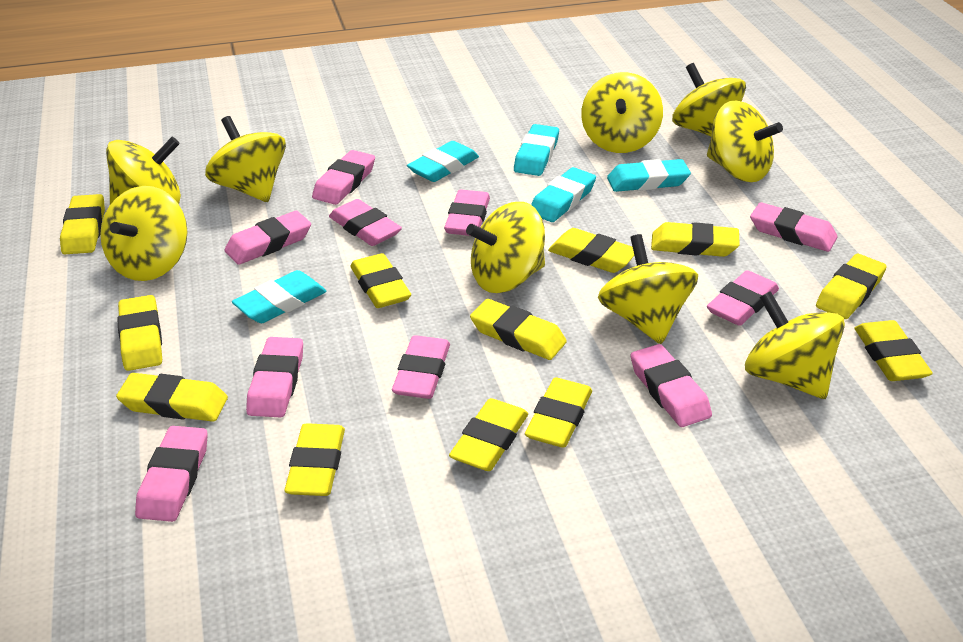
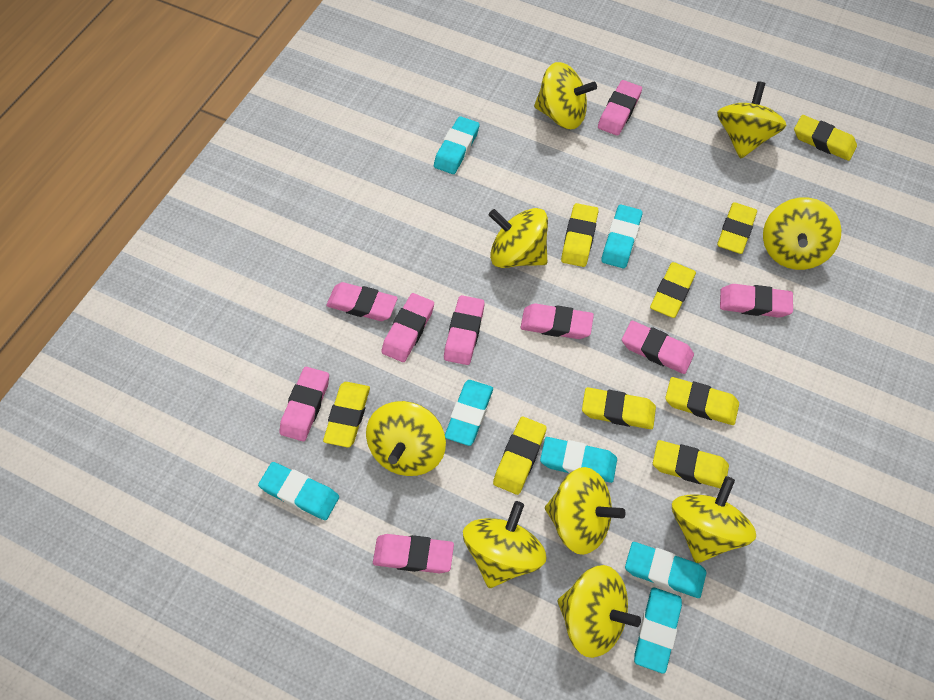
pink eraser: [135,426,208,522] [224,211,311,265] [246,337,303,418] [312,150,375,205] [329,199,402,246] [392,335,450,399] [444,189,490,236] [631,344,712,427] [707,270,779,326] [750,202,838,252] = 10 -> [279,367,329,441] [326,282,398,321] [373,534,454,573] [381,293,434,362] [444,295,485,365] [521,303,594,339] [598,80,642,136] [622,321,694,374] [720,284,793,318] = 9
turquoise eraser: [232,270,327,323] [407,141,479,182] [514,124,559,176] [531,167,596,222] [607,159,691,192] = 5 -> [258,462,339,520] [434,116,480,174] [445,380,493,446] [540,437,617,483] [601,205,643,268] [625,542,706,598] [634,587,682,674] = 7
yellow eraser: [60,194,105,255] [116,373,228,422] [117,295,162,371] [285,423,345,496] [350,253,411,308] [449,398,528,471] [470,299,567,360] [525,377,592,448] [548,228,634,273] [651,222,740,257] [816,254,887,319] [855,320,933,381] = 12 -> [323,382,370,447] [493,417,547,495] [561,203,598,267] [582,387,656,429] [650,262,696,318] [653,440,729,488] [665,377,739,425] [717,202,757,254] [794,115,857,161] = 9

